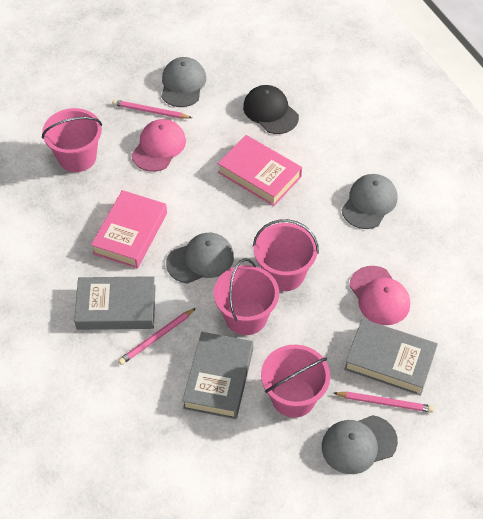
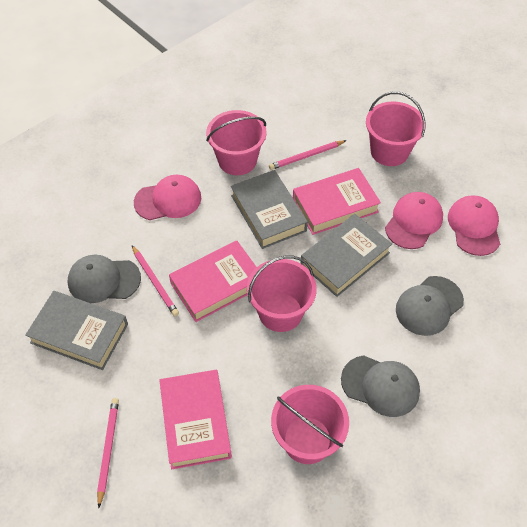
black cap: [243,85,299,134] = 1 -> none = 0
grey cap: [161,57,206,107] [166,233,234,284] [322,415,398,474] [342,174,397,229] = 4 -> [68,255,141,303] [341,355,420,417] [396,276,464,336] = 3
pink book: [91,190,167,269] [218,135,302,206] = 2 -> [159,370,232,469] [169,241,257,322] [293,168,381,235] = 3
pink cap: [132,119,186,172] [349,266,410,325] = 2 -> [134,175,201,220] [385,192,443,249] [448,195,500,256] = 3

